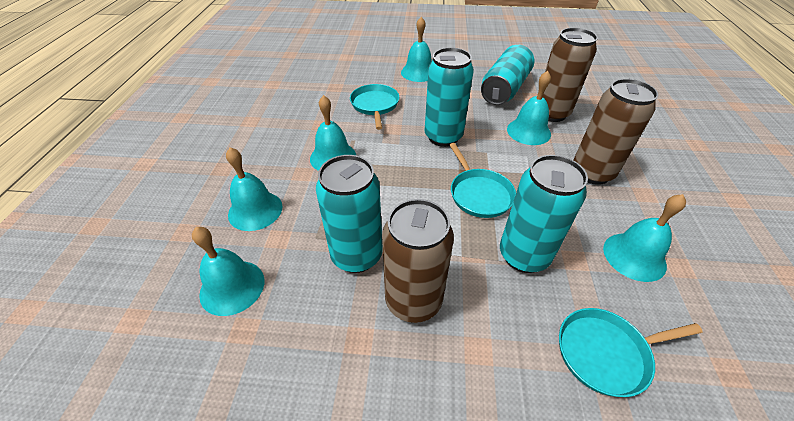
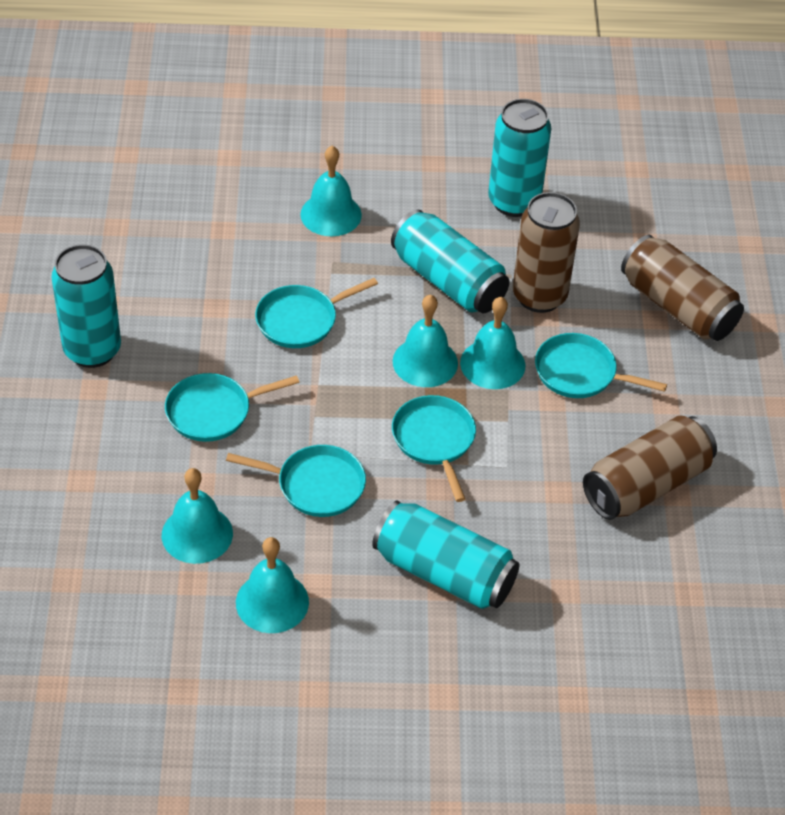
turquoise bell: [192,227,264,316] [226,147,283,231] [310,95,356,171] [401,17,432,82] [507,71,551,145] [603,194,686,282] = 6 -> [162,468,233,564] [236,537,309,633] [300,146,362,236] [393,294,458,387] [460,297,525,389] = 5
turquoise pan: [350,84,399,130] [449,143,516,218] [559,308,703,397] = 3 -> [165,373,299,442] [226,445,366,517] [255,278,378,348] [392,395,476,502] [535,333,667,398] = 5

